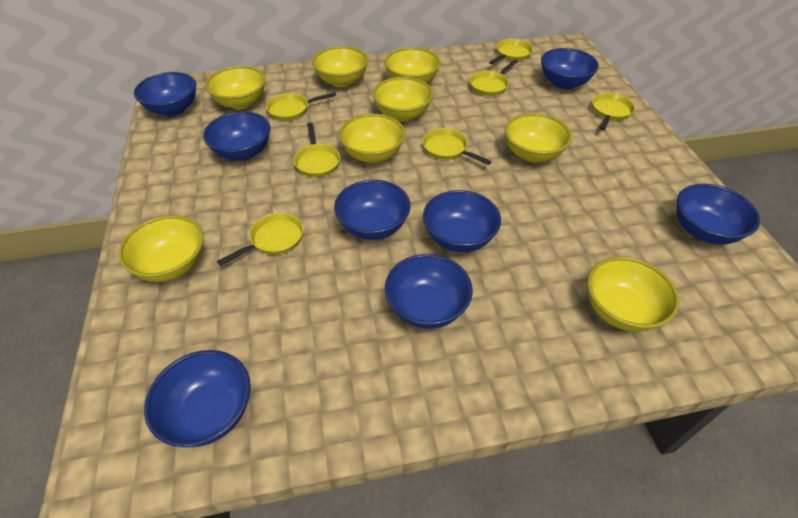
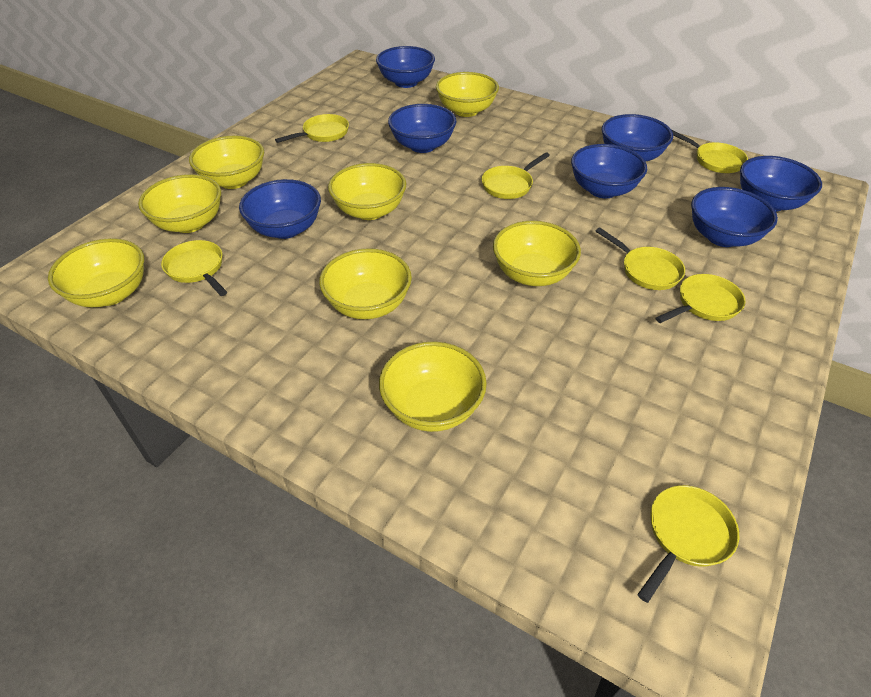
blue bowl: [134,72,196,116] [144,350,251,447] [203,112,271,161] [334,180,411,240] [385,254,473,329] [423,190,501,252] [541,48,599,89] [676,184,760,245] = 8 -> [239,179,321,239] [376,46,435,88] [388,104,457,153] [571,144,647,198] [602,114,673,162] [691,187,778,247] [740,156,822,212] = 7

